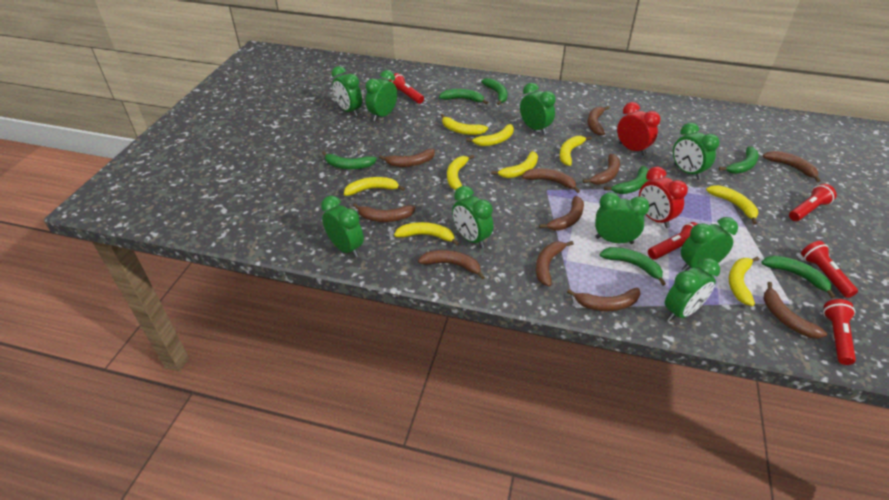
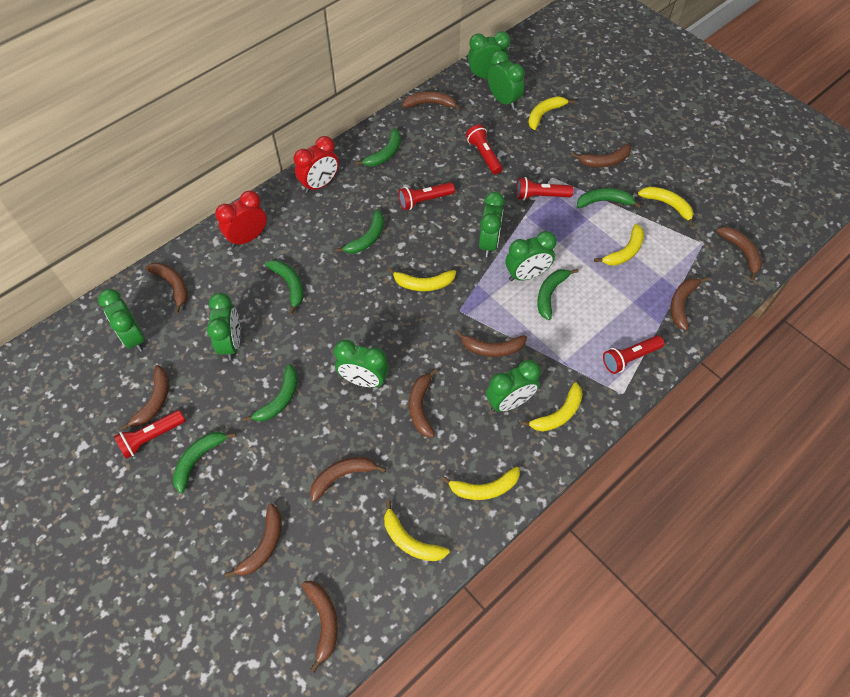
green clock: [321,196,364,258] [331,66,362,116] [365,70,397,121] [452,186,493,248] [520,83,556,135] [595,192,650,244] [665,258,720,321] [673,123,720,180] [681,217,738,271] = 9 -> [98,289,145,352] [207,293,240,360] [334,340,389,388] [468,31,510,78] [479,192,505,257] [486,360,541,412] [487,50,525,109] [506,231,557,281] = 8
yellow banana: [344,177,405,196] [394,222,460,246] [441,114,488,135] [447,155,474,190] [466,124,514,146] [491,151,538,178] [560,136,592,166] [706,185,758,225] [729,256,759,306] = 9 -> [384,500,450,561] [388,268,456,291] [441,467,520,500] [520,383,583,432] [528,96,575,130] [594,224,644,266] [638,187,694,227] = 7

